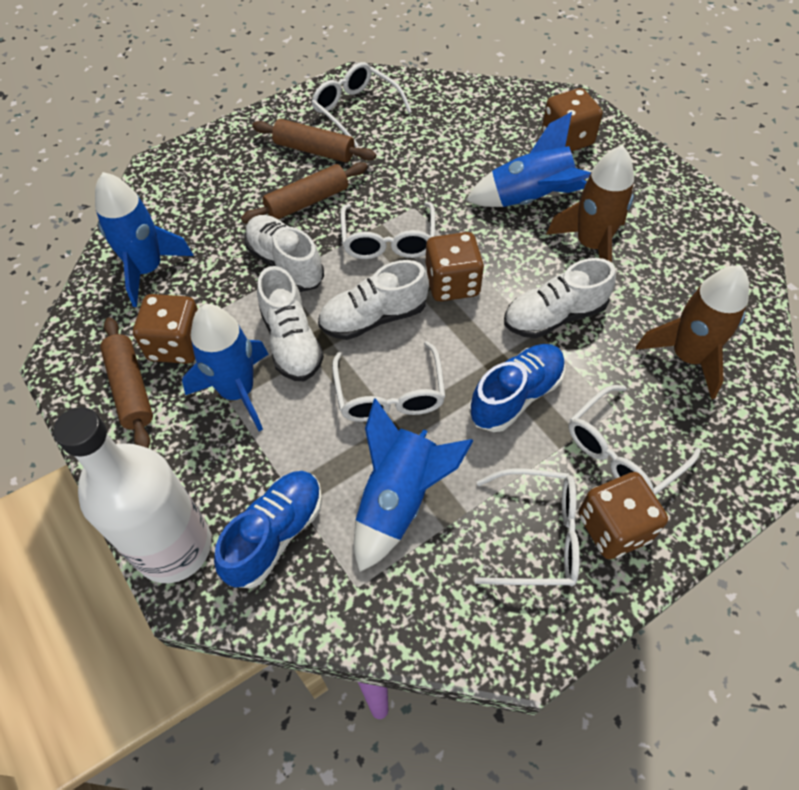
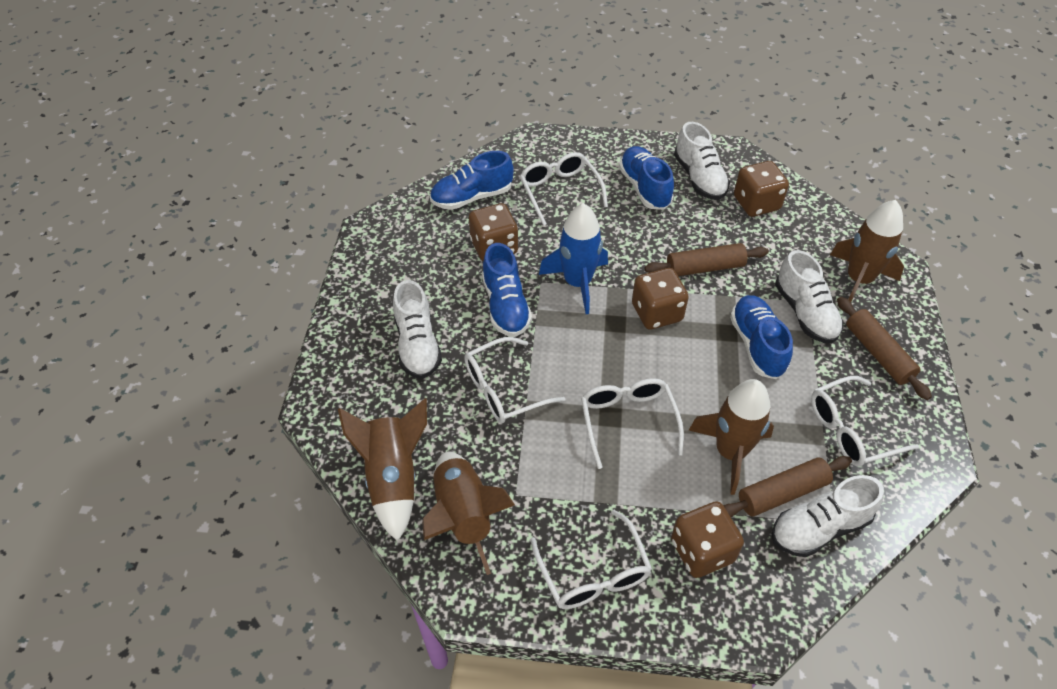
blue rocket: [95,172,194,307] [182,304,268,431] [354,398,474,572] [466,112,591,207] = 4 -> [539,203,608,314] = 1
blue shoe: [214,471,322,588] [469,344,566,432] = 2 -> [430,151,514,210] [482,243,532,337] [619,146,674,210] [730,295,793,379] = 4
brown rocket: [546,145,634,263] [636,265,749,399] = 2 -> [338,398,427,541] [422,452,515,575] [689,379,774,495] [830,200,904,302] = 4
white bottle: [53,407,211,583] = 1 -> none = 0

